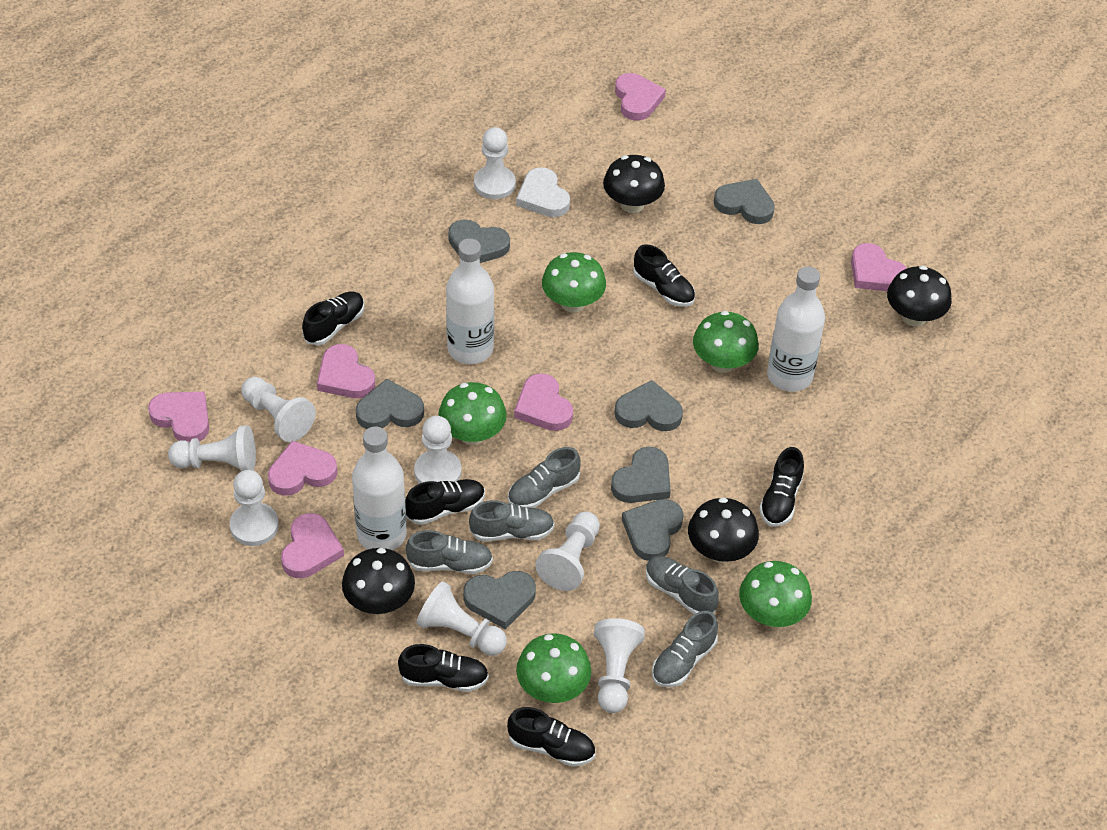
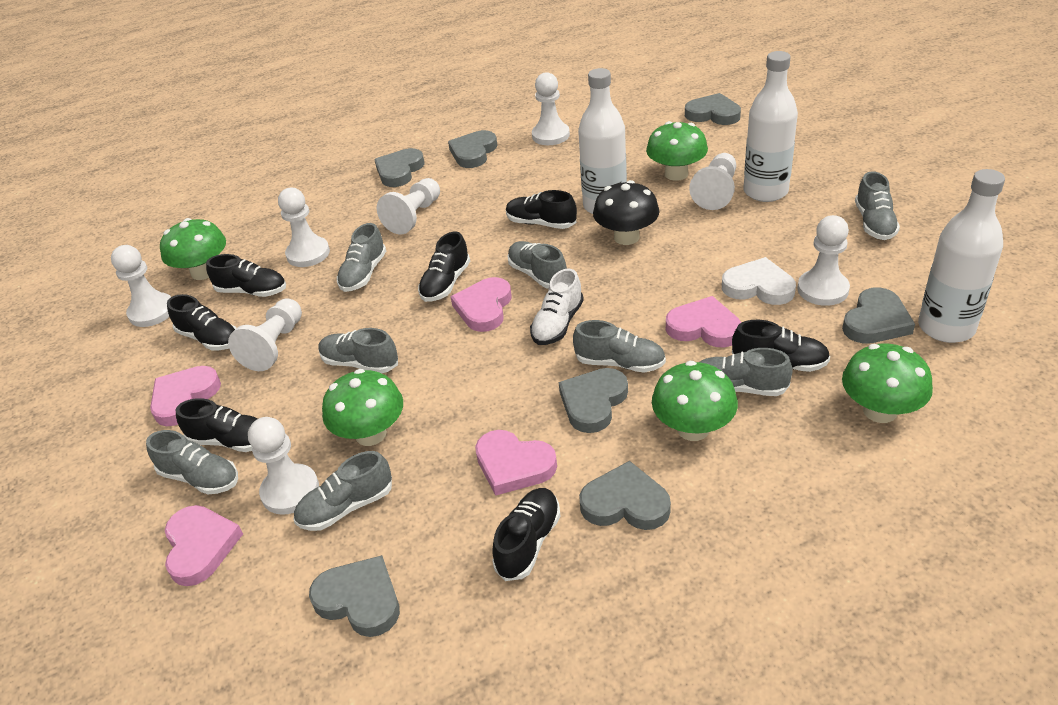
black mushroom: [342,548,415,614] [603,155,665,213] [688,497,759,563] [887,266,952,327] = 4 -> [593,180,660,245] = 1
black shoe: [302,292,364,345] [398,644,489,692] [405,479,485,525] [507,707,595,767] [633,244,695,307] [759,447,804,527] = 6 -> [167,294,236,350] [176,398,258,452] [206,254,286,297] [418,232,470,302] [492,488,561,581] [506,190,577,229] [732,320,830,372] = 7
grey shoe: [406,530,493,574] [469,500,555,541] [508,447,580,508] [646,556,719,614] [652,611,718,687] = 5 -> [146,430,238,494] [294,451,392,531] [318,328,398,373] [337,223,386,292] [507,241,567,289] [573,320,666,373] [700,348,793,396] [855,171,900,240] = 8
pink heart: [148,392,209,442] [268,441,338,496] [281,513,344,578] [317,344,375,398] [514,373,573,431] [615,73,666,121] [851,243,907,291] = 7 -> [150,366,221,426] [165,505,243,586] [451,277,512,332] [475,430,557,496] [666,296,741,347] = 5
white shoe: none = 0 -> [530,269,584,345] = 1

